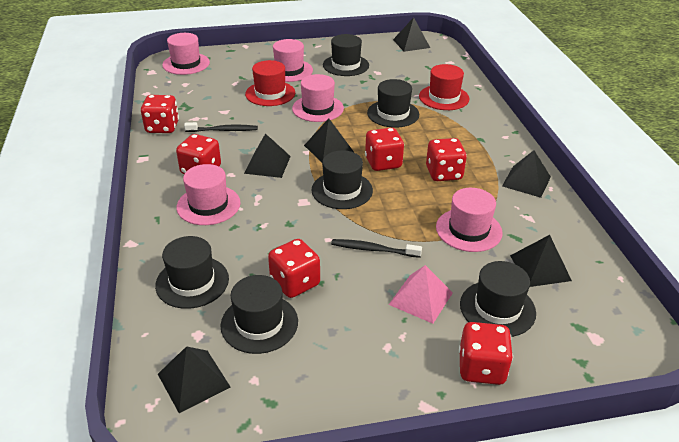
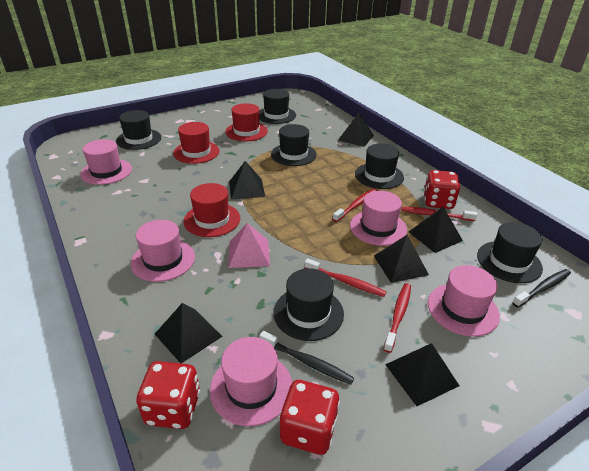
red dice: [141,95,179,133] [176,134,221,174] [268,239,320,298] [365,128,404,171] [426,138,467,181] [459,322,513,385] = 6 -> [136,361,200,429] [279,380,340,455] [424,170,460,209] = 3
red hat: [245,60,295,106] [419,64,470,110] = 2 -> [173,122,220,164] [184,183,240,237] [225,103,268,141] = 3
red toothbrush: none = 0 -> [304,258,386,297] [333,188,377,222] [383,283,411,353] [401,207,477,221] = 4

